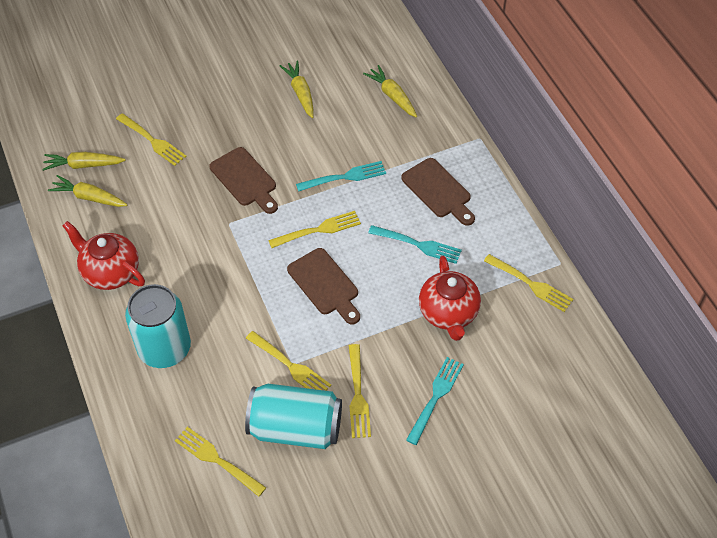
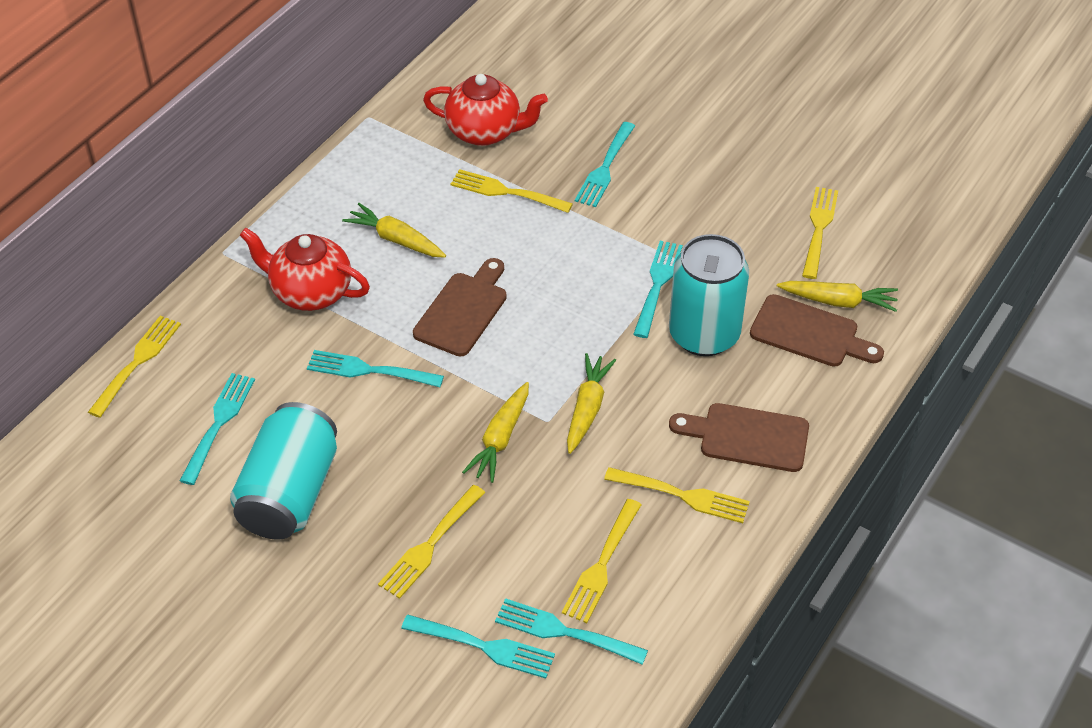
turquoise fork: [296,161,386,192] [368,225,462,264] [406,357,464,445] = 3 -> [180,373,255,485] [307,350,444,387] [401,615,555,679] [495,598,648,665] [575,122,635,207] [633,241,683,338] = 6

